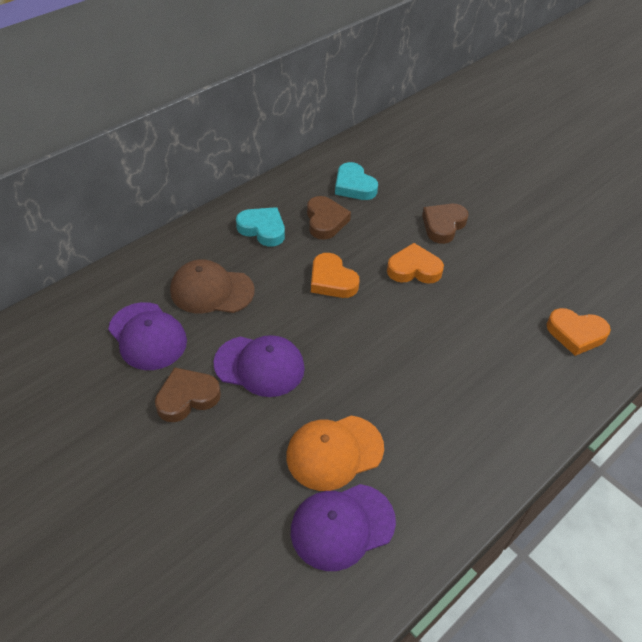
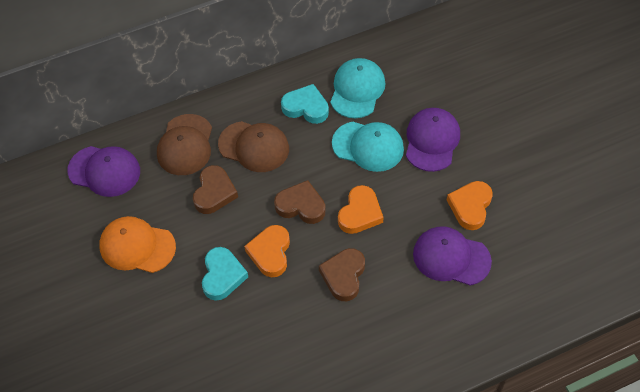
brown cap: [170,259,255,313] = 1 -> [157,114,212,175] [218,121,289,172] = 2
turquoise cap: none = 0 -> [330,58,386,118] [332,122,404,172] = 2

